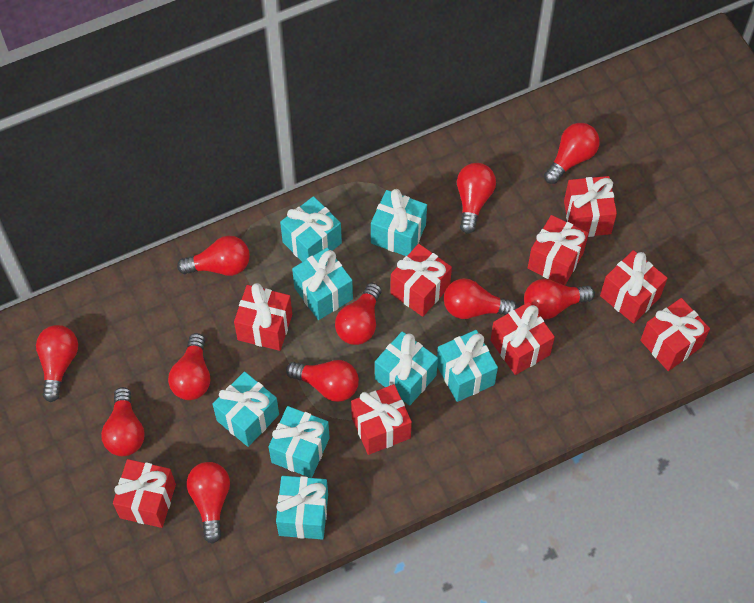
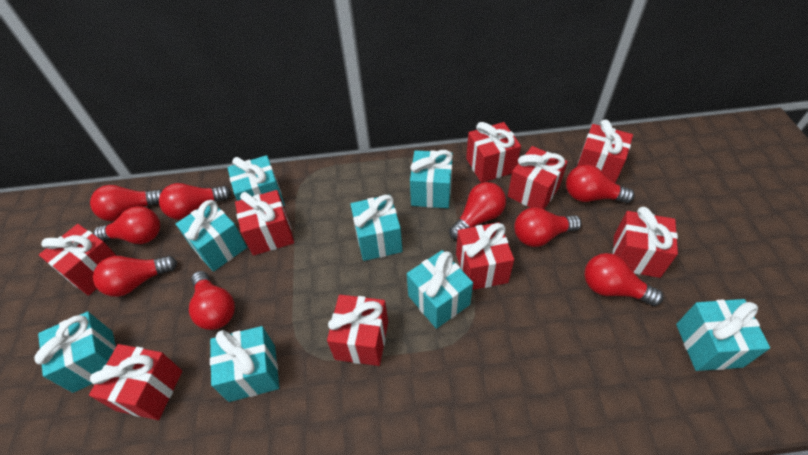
red light bulb: [36,325,78,402] [101,387,144,456] [168,333,210,400] [177,236,250,276] [187,462,230,544] [286,360,359,402] [335,283,381,345] [444,278,517,319] [457,163,496,234] [524,279,595,320] [544,123,600,184] = 11 -> [90,185,162,221] [93,256,177,297] [94,206,160,244] [159,183,231,220] [189,271,235,330] [449,182,506,240] [514,207,582,247] [566,165,635,203] [584,253,663,306] = 9

